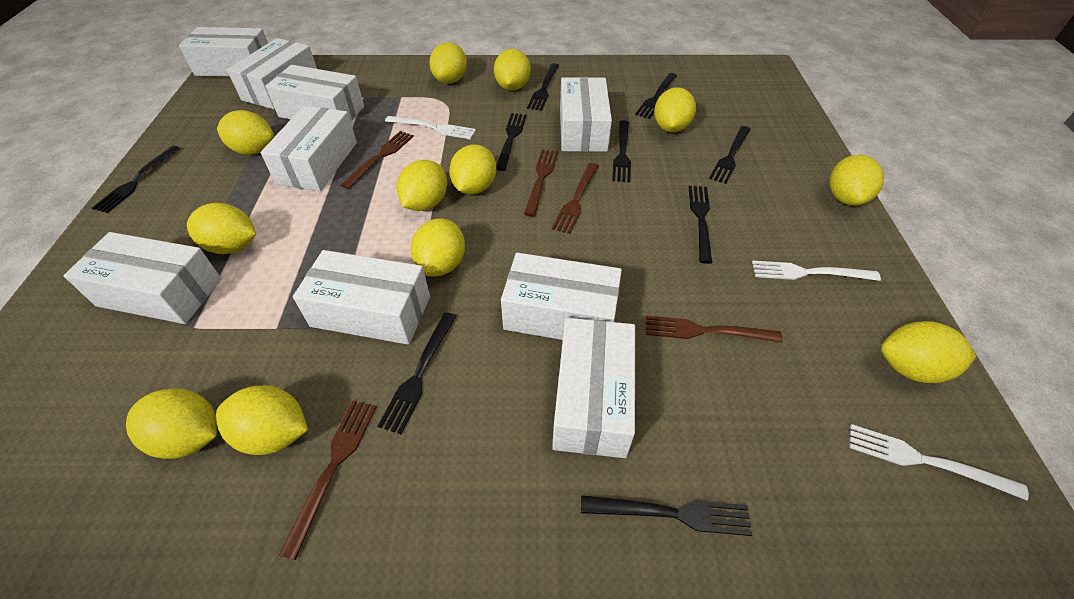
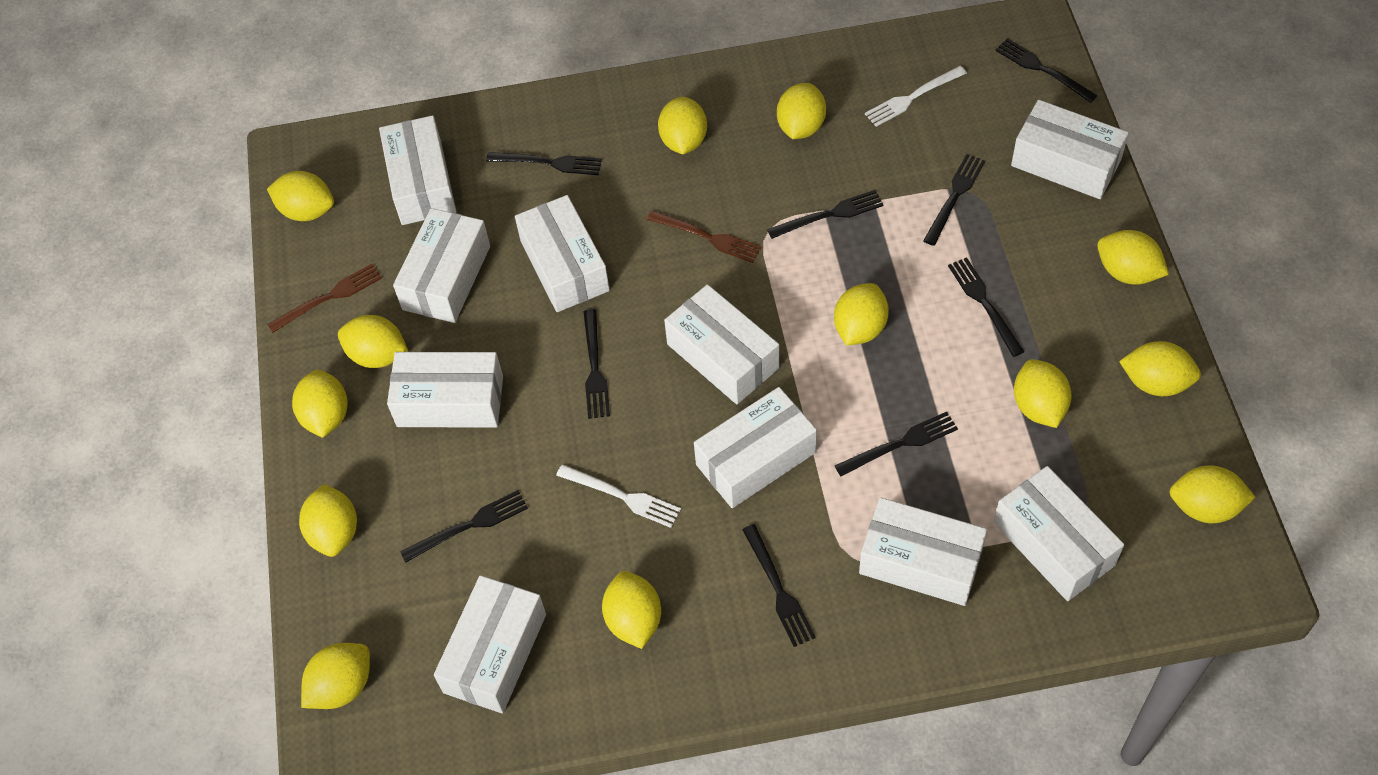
brown fork: [279,401,376,560] [341,131,414,189] [524,149,558,217] [552,163,599,234] [646,316,782,343] = 5 -> [267,264,382,333] [647,210,762,263] = 2
white box: [64,232,222,324] [179,27,268,77] [227,38,317,109] [260,106,357,191] [265,65,364,122] [293,250,430,345] [501,253,622,340] [552,318,635,458] [560,77,612,152] = 9 -> [379,115,456,225] [387,352,503,428] [393,208,490,323] [434,575,546,714] [515,195,610,312] [664,284,779,404] [694,387,817,508] [859,497,987,606] [994,466,1124,601] [1011,100,1129,199] = 10
white fork: [385,116,476,139] [752,261,881,281] [850,424,1029,500] = 3 -> [556,464,681,528] [865,66,967,127] = 2
yellow lemon: [126,388,217,459] [187,203,256,254] [216,385,308,455] [217,110,274,155] [397,160,447,211] [411,218,465,277] [429,42,467,84] [449,144,496,194] [494,49,531,90] [654,87,696,132] [829,155,884,206] [881,321,976,383] = 12 -> [267,171,334,221] [292,370,348,438] [299,484,357,557] [301,643,370,709] [338,315,408,368] [602,571,661,649] [658,97,707,154] [777,83,826,139] [834,283,889,345] [1014,359,1071,428] [1097,230,1169,285] [1119,341,1201,396] [1170,465,1256,523] = 13

